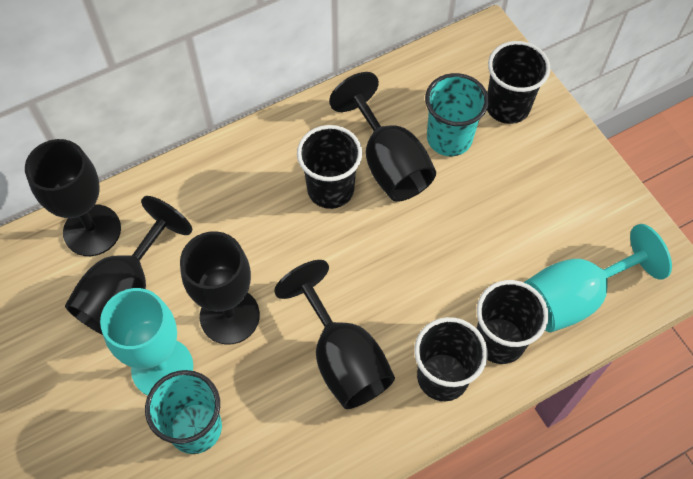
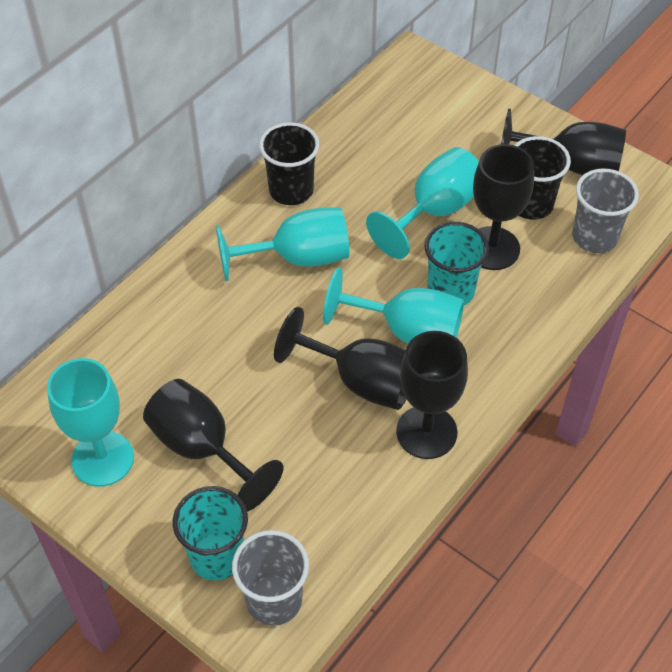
black cup: [297,125,362,209] [414,317,488,401] [477,280,549,364] [487,41,550,124] = 4 -> [259,122,319,205] [514,136,571,220] = 2
grey cup: none = 0 -> [232,530,309,626] [572,168,639,253] = 2
turquoise goblet: [100,288,193,395] [524,224,672,332] = 2 -> [47,358,134,487] [216,207,349,281] [323,268,464,344] [366,147,479,259] = 4

